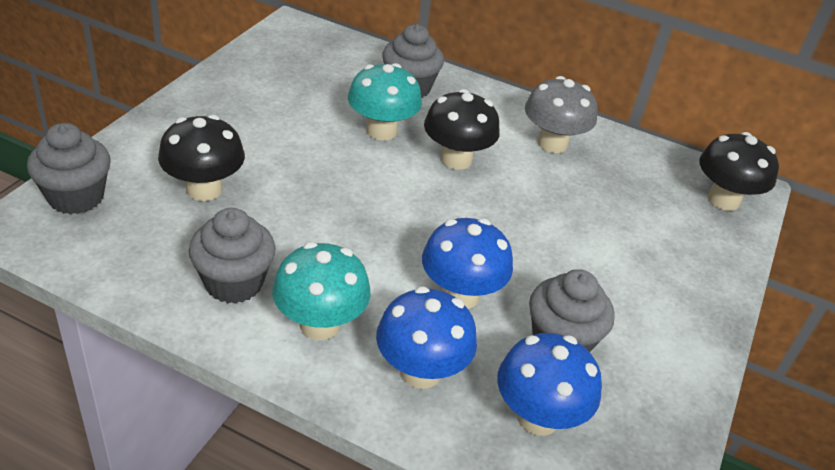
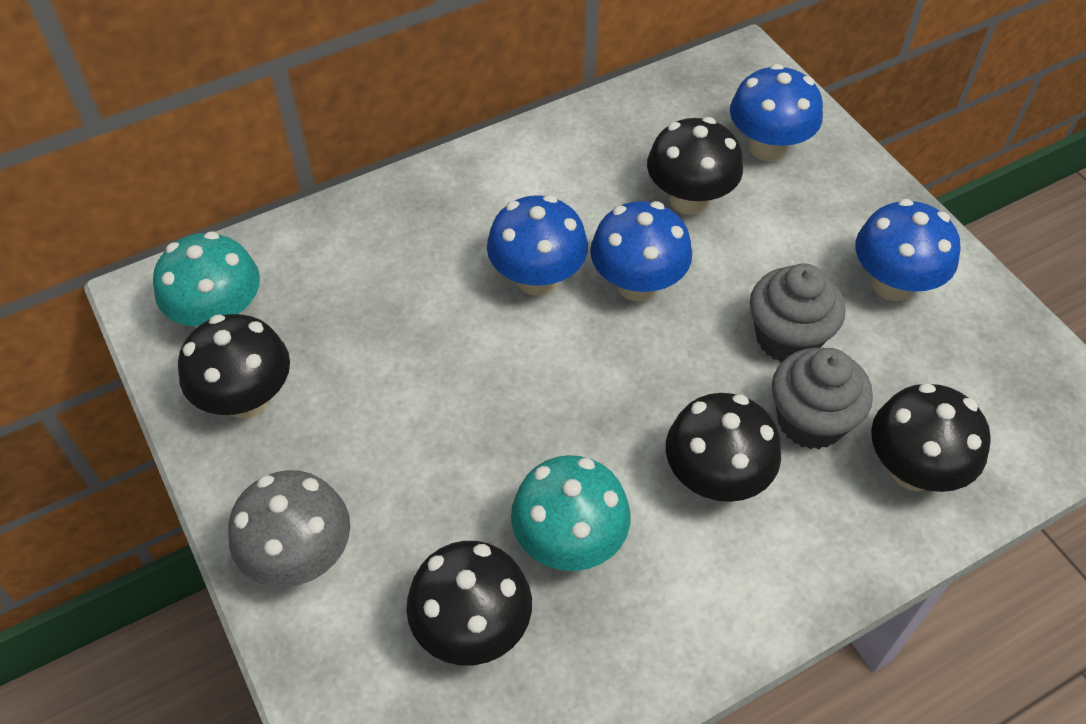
black mushroom: [158,115,245,201] [424,89,500,170] [699,132,779,211] = 3 -> [178,314,290,419] [406,541,532,666] [647,117,743,215] [666,393,781,502] [871,383,991,492] = 5
blue mushroom: [376,286,477,389] [422,218,513,309] [497,333,602,436] = 3 -> [487,195,588,296] [590,201,692,302] [730,64,823,162] [855,199,960,301] = 4
grey cupcake: [27,123,111,214] [189,208,276,304] [382,24,444,98] [529,269,614,352] = 4 -> [750,263,845,362] [772,348,873,449] = 2

